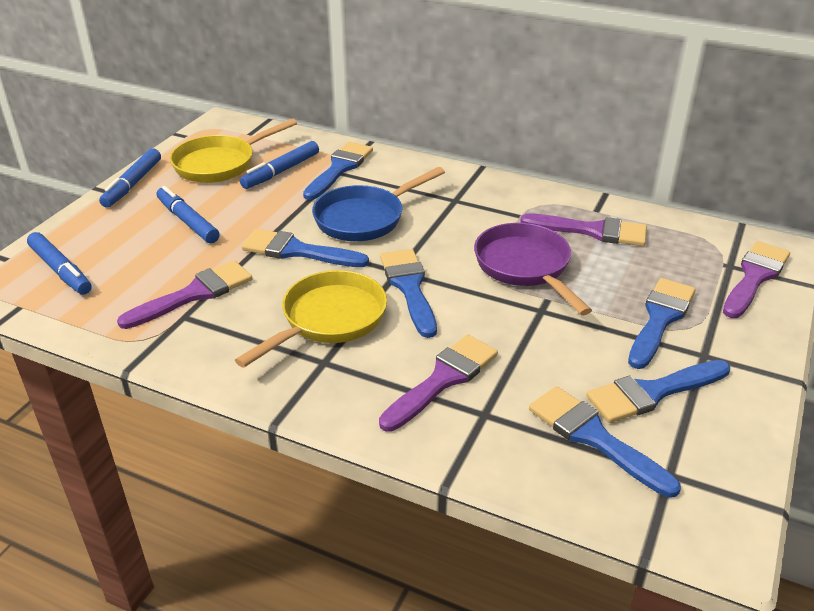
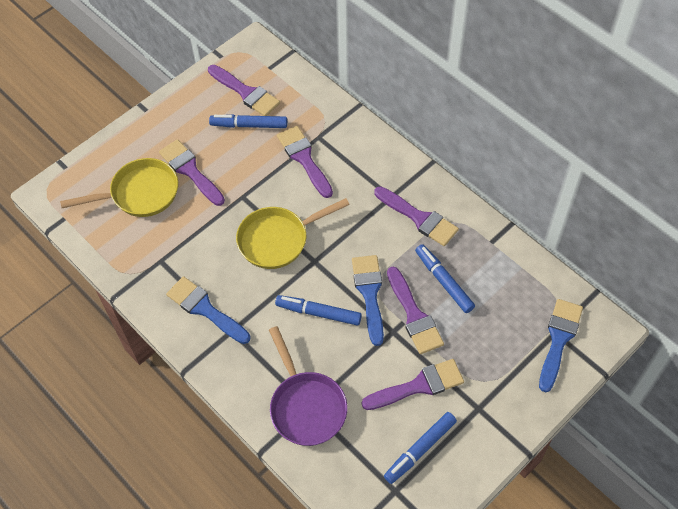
blue brush: [242,229,369,267] [303,142,373,200] [380,249,437,338] [529,386,681,498] [586,360,730,423] [628,278,695,369] = 6 -> [166,276,250,344] [352,255,384,346] [539,299,583,392] = 3
blue pan: [312,167,445,241] = 1 -> none = 0
purple brush: [117,260,252,329] [379,335,498,432] [520,213,647,246] [723,241,790,318] = 4 -> [159,139,225,206] [208,65,280,116] [277,126,333,198] [362,359,464,410] [375,186,459,246] [387,266,444,354] = 6

